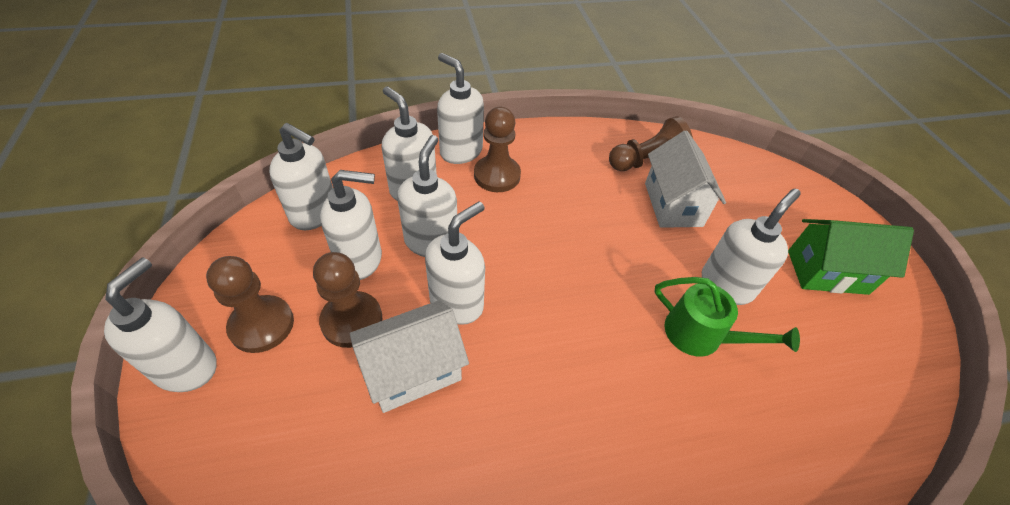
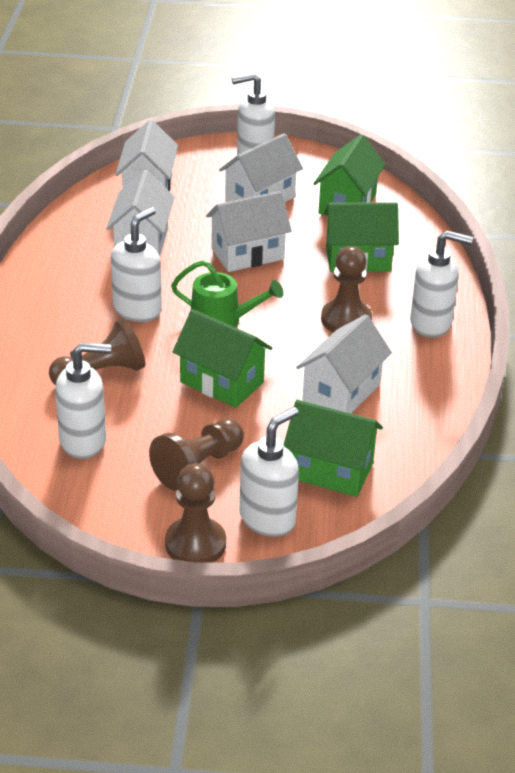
green house: [788,219,914,295] = 1 -> [172,309,272,408] [284,400,383,497] [313,134,386,216] [324,202,399,272] = 4
white house: [350,300,469,413] [645,130,726,228] = 2 -> [106,170,174,256] [115,120,178,192] [206,191,292,272] [219,134,303,203] [296,314,392,413] = 5
white soap dispenser: [104,258,217,392] [269,123,333,230] [320,170,382,280] [381,86,437,201] [397,135,457,257] [425,202,485,325] [437,53,484,164] [702,189,801,305] = 8 -> [55,343,111,459] [111,207,162,322] [232,73,275,155] [240,407,299,537] [410,231,473,338] = 5

